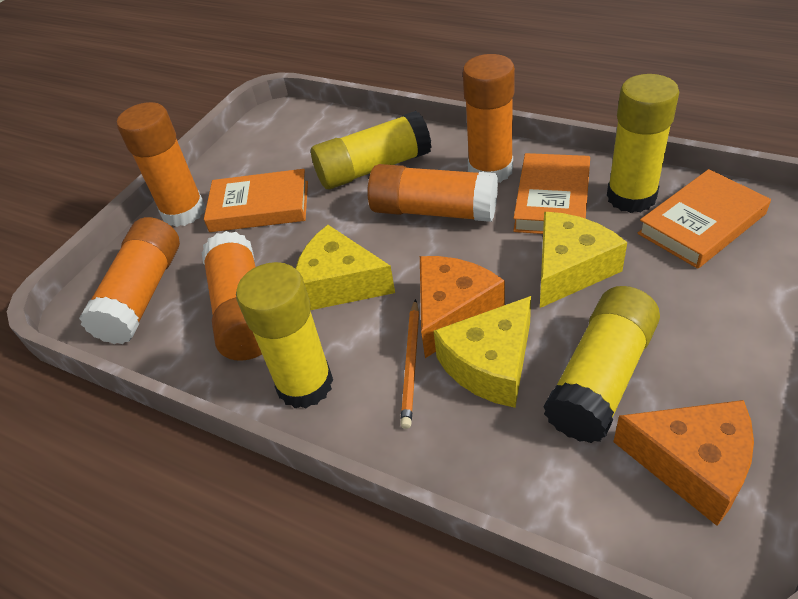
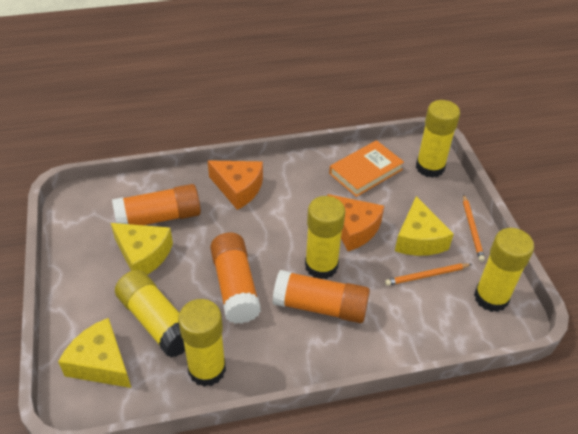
orange book: [204,169,308,232] [513,153,590,234] [638,169,771,269] = 3 -> [329,140,404,197] = 1
orange glue stick: [79,217,180,344] [117,102,205,227] [202,231,262,361] [367,164,498,222] [463,54,515,183] = 5 -> [112,184,201,225] [210,232,261,324] [272,270,370,323] = 3
orange pencil: [400,299,419,429] = 1 -> [385,263,472,286] [463,194,485,262] = 2
yellow glue stick: [236,262,333,408] [311,111,432,189] [543,286,660,443] [607,74,679,213] = 4 -> [115,270,185,357] [178,299,226,387] [305,196,345,279] [416,100,460,178] [474,228,534,312] = 5

